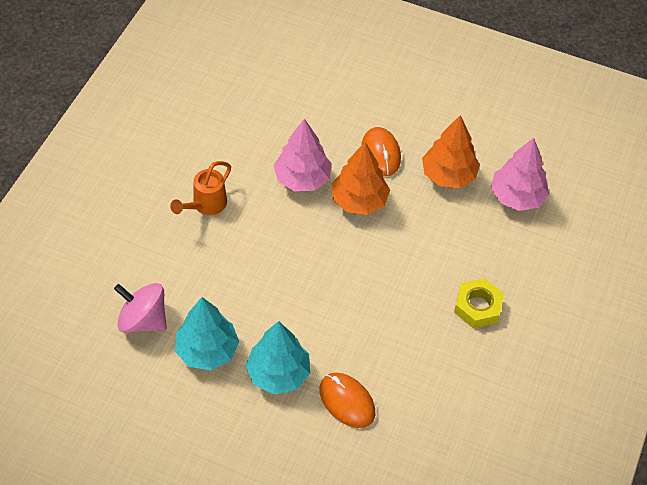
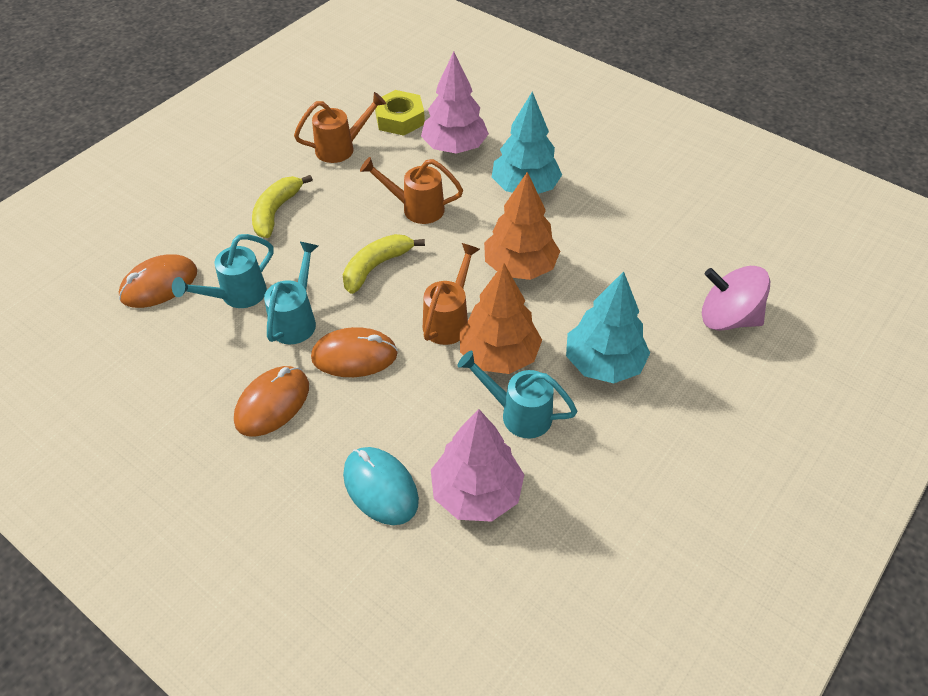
orange mouse: [319,373,375,428] [361,127,401,176] = 2 -> [119,254,197,308] [234,366,309,437] [311,327,398,377] = 3
orange watering can: [170,161,231,215] = 1 -> [294,92,386,163] [360,157,463,224] [423,243,480,345] = 3
turquoise mouse: none = 0 -> [343,447,419,525] = 1
turquoise watering can: none = 0 -> [172,234,273,308] [264,242,318,344] [457,351,577,439] = 3
yellow banana: none = 0 -> [252,175,313,238] [343,234,425,294] = 2

